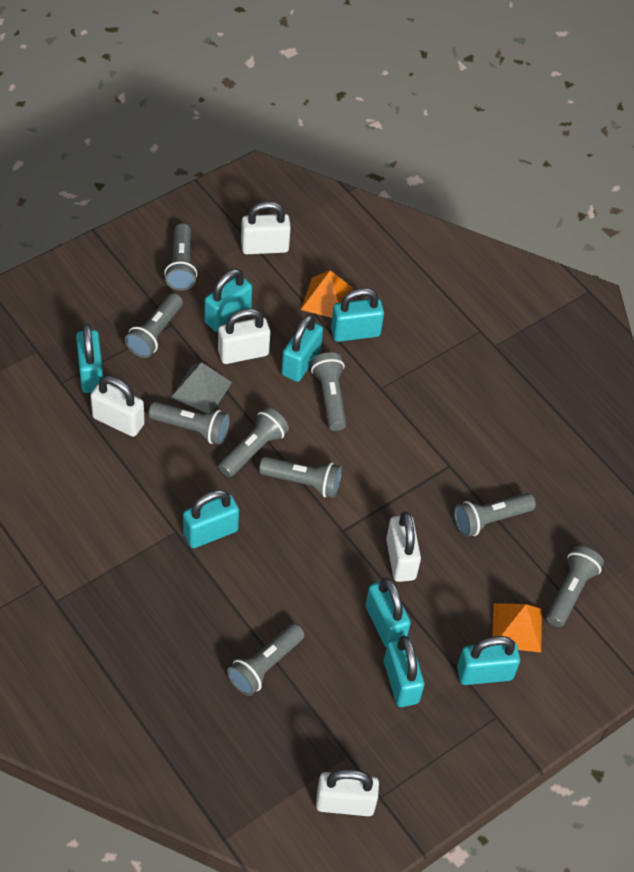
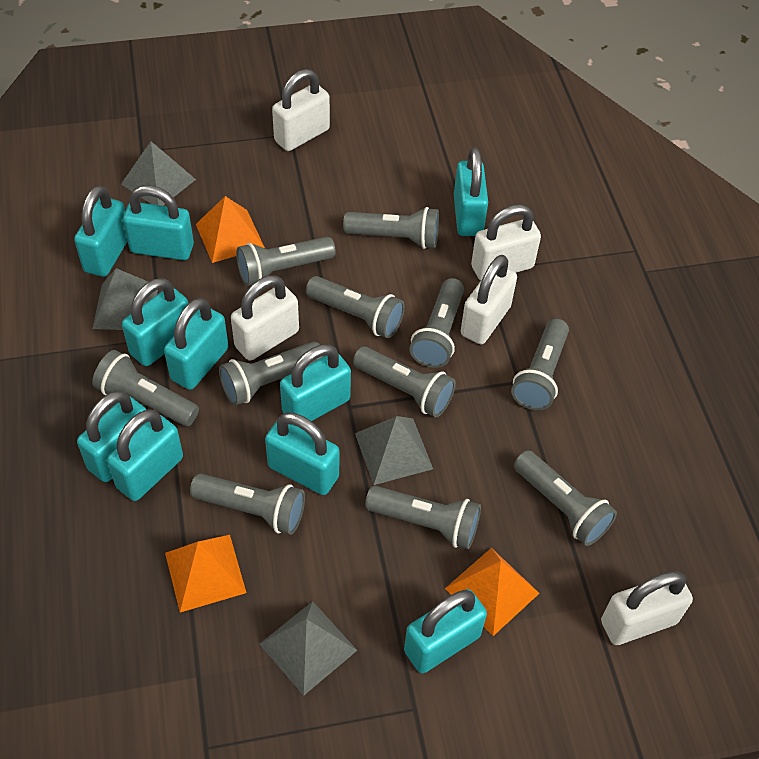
grey flashlight: [125,293,183,358] [148,402,230,445] [164,223,197,290] [218,407,289,477] [227,623,304,696] [259,456,342,498] [311,352,346,431] [454,493,536,537] [546,546,604,627] = 9 -> [92,350,199,426] [190,473,305,535] [219,341,324,406] [236,237,336,286] [306,276,405,338] [343,207,439,249] [353,346,456,417] [365,486,481,549] [409,278,464,368] [511,319,569,410] [514,450,617,546] = 11
grey pyramid: [171,362,232,413] = 1 -> [92,268,158,330] [121,141,196,206] [259,601,357,696] [355,416,433,485] = 4
orange pyramid: [301,270,353,318] [493,603,542,652] = 2 -> [165,535,246,612] [196,196,265,263] [445,548,540,636] = 3
turquoise padlock: [76,323,103,393] [183,490,239,548] [204,269,252,332] [281,314,323,382] [331,288,384,342] [366,577,411,648] [384,635,424,707] [457,636,520,685] = 8 -> [74,185,128,277] [77,391,146,482] [107,410,183,501] [122,278,189,366] [123,185,194,260] [164,298,228,390] [265,412,339,495] [280,344,351,421] [404,589,487,673] [454,148,488,236] = 10

